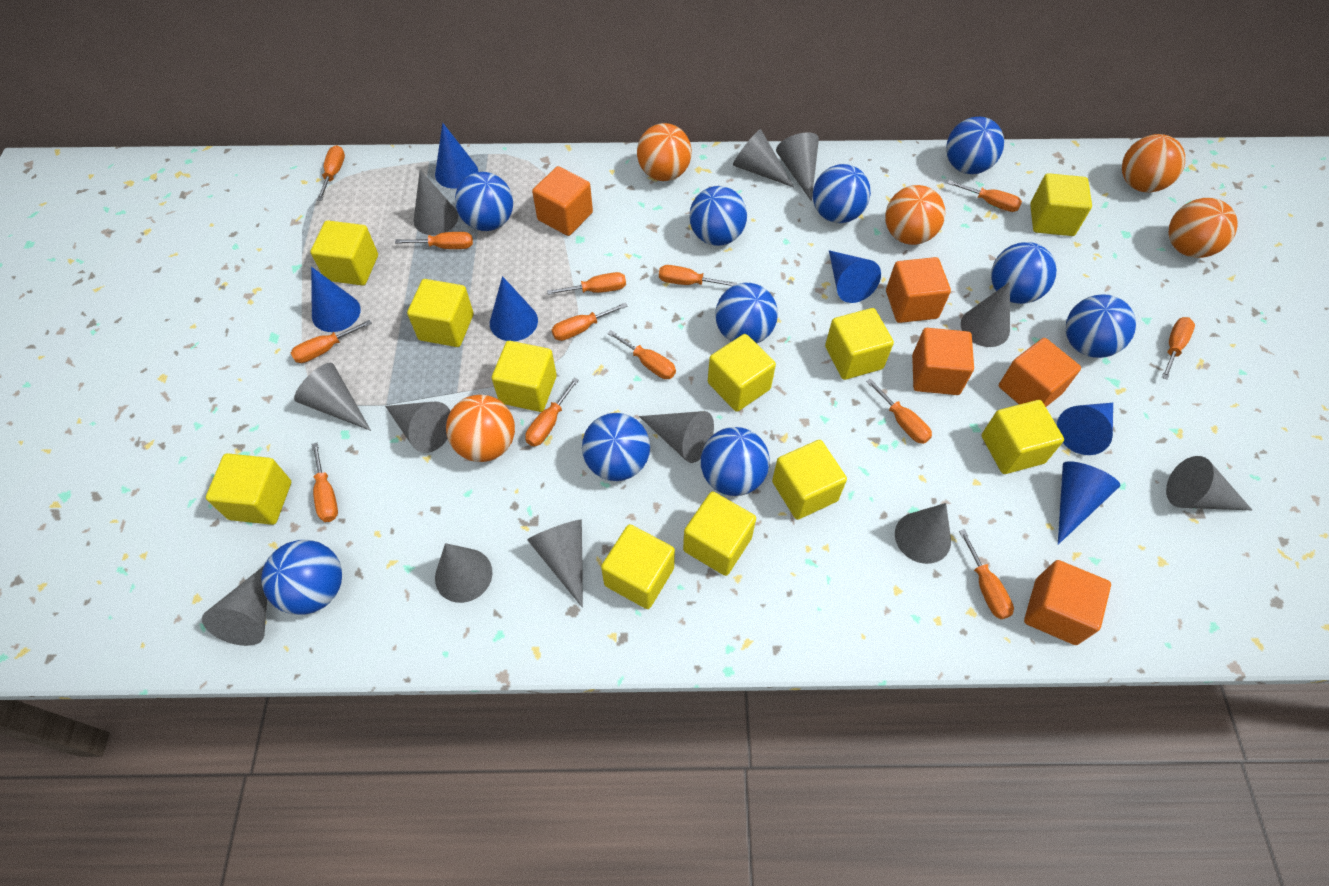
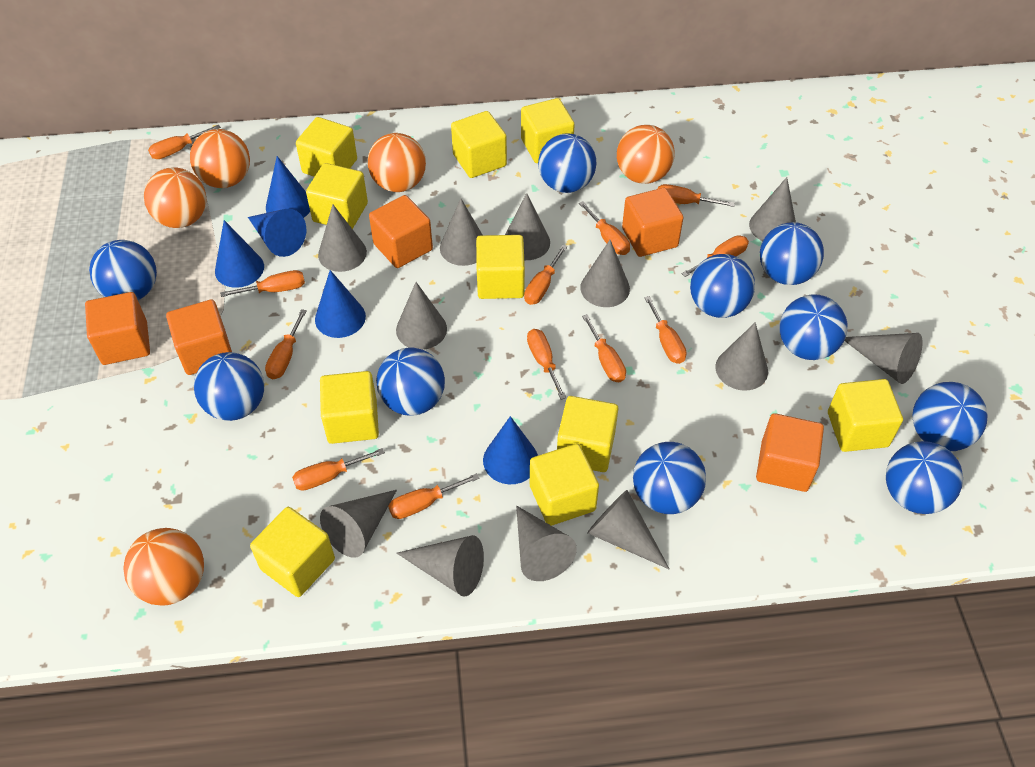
blue cone: [311,267,361,332] [435,123,478,188] [490,276,538,341] [829,250,881,303] [1057,403,1113,455] [1058,461,1120,545] = 6 -> [215,220,264,288] [248,209,306,257] [266,156,310,218] [315,270,366,338] [483,416,538,484] = 5
orange screwdriver: [291,320,372,363] [312,443,338,522] [317,145,345,201] [395,232,473,249] [525,377,579,446] [547,272,626,295] [552,302,628,341] [607,330,676,379] [659,265,737,286] [866,378,932,444] [948,180,1022,212] [959,529,1014,619] [1162,317,1195,380] = 13 -> [148,125,221,159] [220,270,305,297] [265,309,307,379] [292,448,385,490] [388,473,480,519] [524,245,567,305] [527,329,566,399] [579,201,630,255] [582,314,626,382] [644,296,687,364] [658,184,735,207] [681,235,749,277] = 12
yellow cube: [206,453,291,525] [310,220,378,286] [407,279,474,347] [492,341,557,412] [601,524,675,609] [683,492,756,576] [708,334,776,412] [772,440,847,520] [825,308,894,380] [982,400,1064,474] [1030,173,1092,236] = 11 -> [250,507,335,597] [296,117,357,177] [306,163,368,229] [320,371,379,444] [451,111,507,178] [476,235,525,299] [521,98,575,163] [530,444,599,526] [557,396,618,472] [828,379,903,452] = 10

